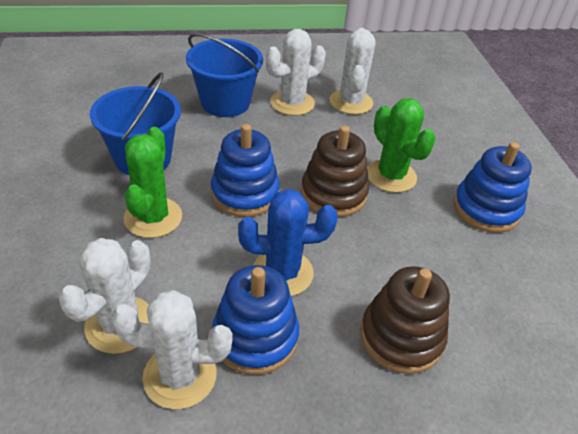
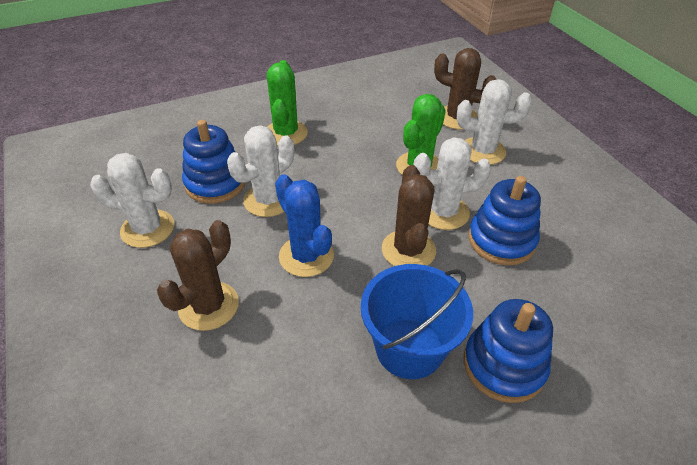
blue bucket: [90,72,181,175] [186,33,263,117] = 2 -> [361,264,473,379] = 1
brown cactus: none = 0 -> [157,220,239,331] [382,165,436,266] [434,48,496,130] = 3
brown stacking toy: [301,125,369,217] [361,266,450,374] = 2 -> none = 0

